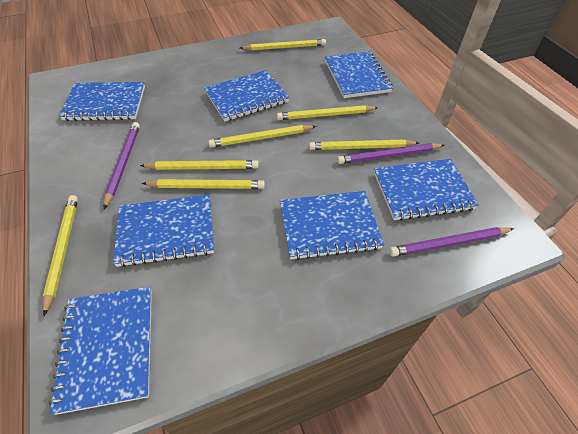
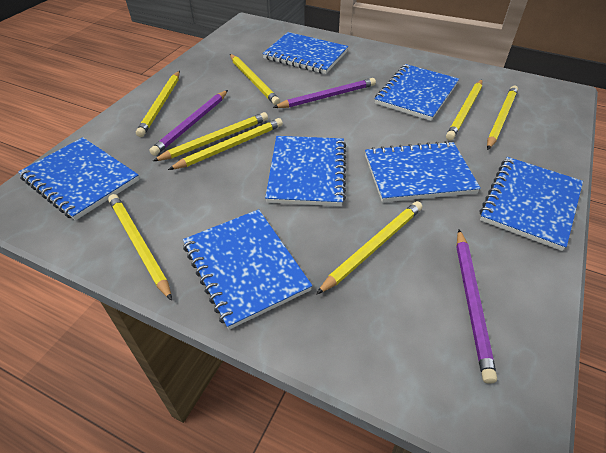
yellow pencil: [43,195,78,316] [140,160,259,170] [142,179,265,189] [208,125,316,148] [240,39,326,51] [277,105,378,120] [309,139,419,150] = 7 -> [108,194,172,301] [136,71,180,137] [153,112,268,161] [168,118,283,170] [230,54,280,105] [316,201,422,295] [446,80,482,140] [487,86,518,150] = 8

